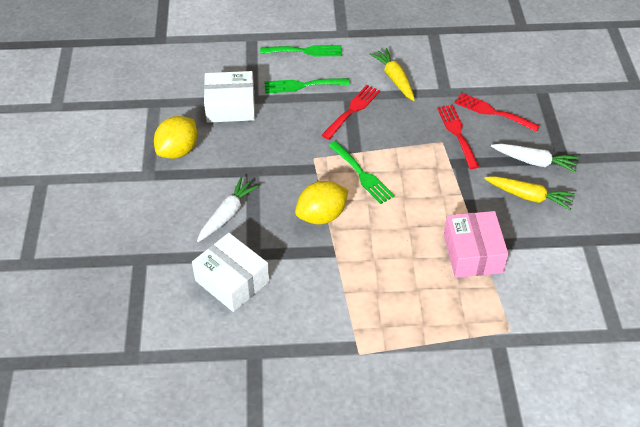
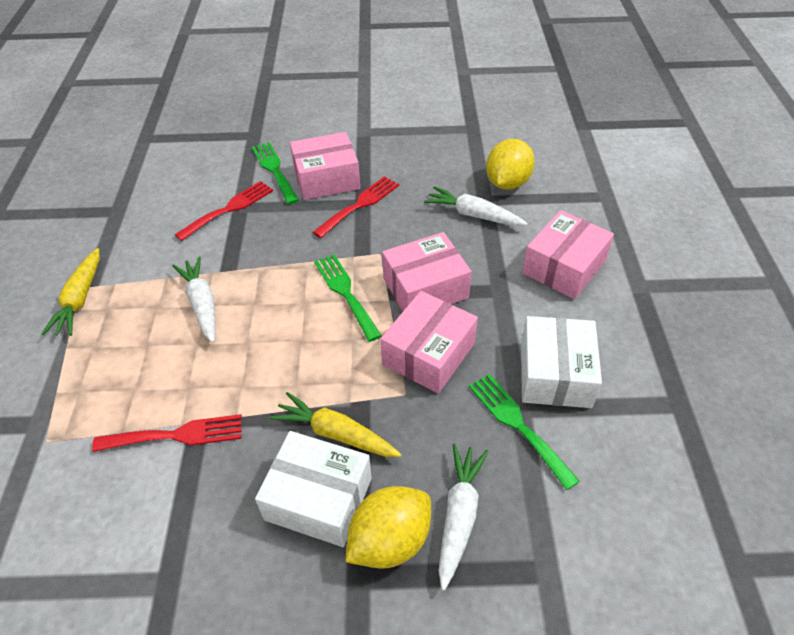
pink box: [444,211,509,278] = 1 -> [290,132,360,200] [381,291,478,393] [382,232,472,311] [522,210,614,299] = 4
white carrot: [197,177,259,242] [491,144,579,173] = 2 -> [172,256,216,343] [424,186,527,226] [439,444,489,591] = 3

